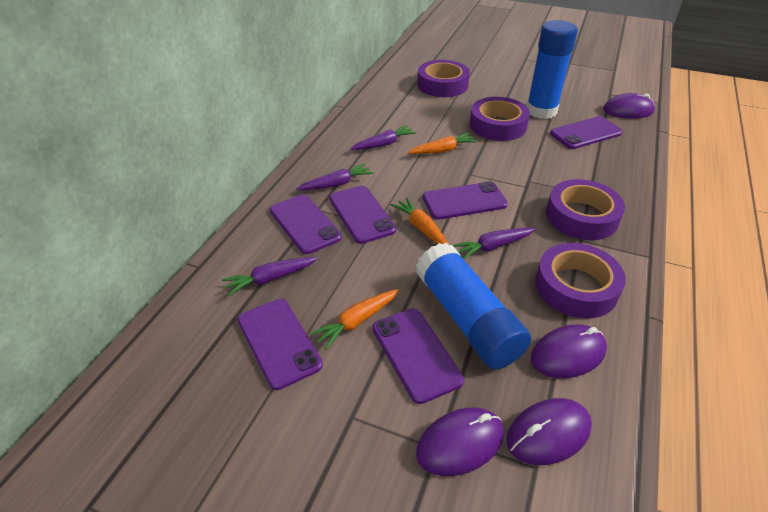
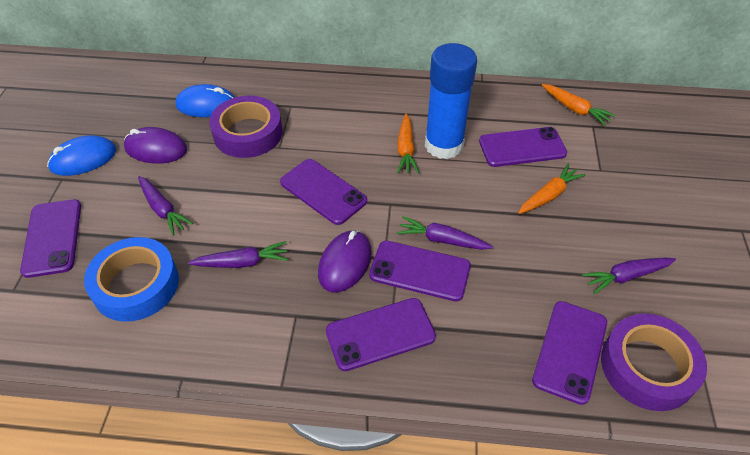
blue glue stick: [416,243,531,369] [527,20,578,119] = 2 -> [425,43,477,159] = 1
blue mouse: none = 0 -> [47,135,117,176] [176,84,235,117] = 2
blue tape: none = 0 -> [84,237,179,322] = 1
purple mouse: [416,407,504,476] [506,398,592,465] [531,324,607,379] [603,93,655,119] = 4 -> [124,127,187,164] [318,230,372,293] = 2
purple tape: [417,60,470,97] [469,97,530,141] [535,243,626,318] [546,179,625,240] = 4 -> [209,96,283,158] [601,314,707,411] = 2

